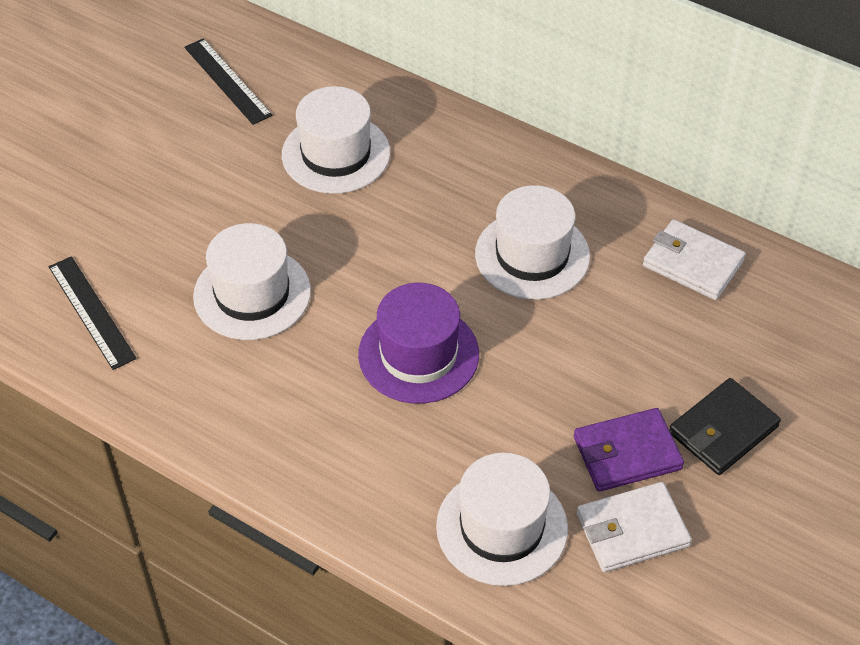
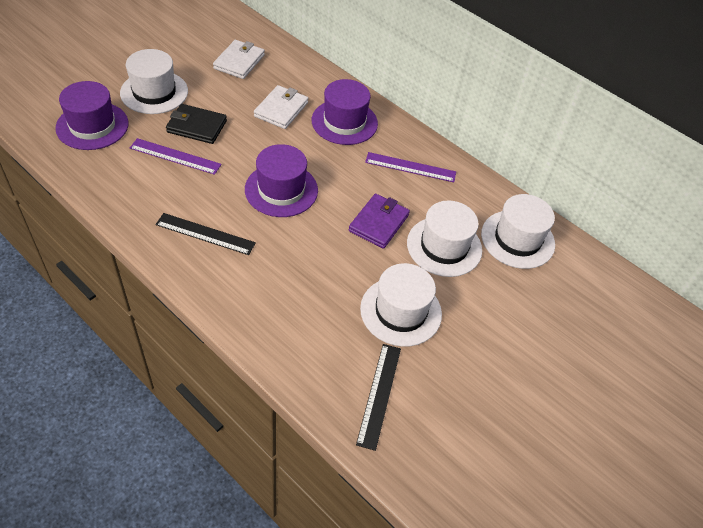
purple hat: [358,283,479,404] = 1 -> [55,81,129,150] [245,144,318,217] [312,79,378,145] = 3
purple ruler: none = 0 -> [130,138,222,175] [365,152,456,182] = 2

